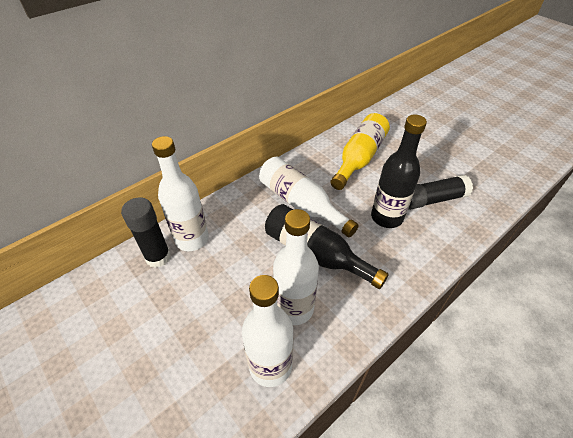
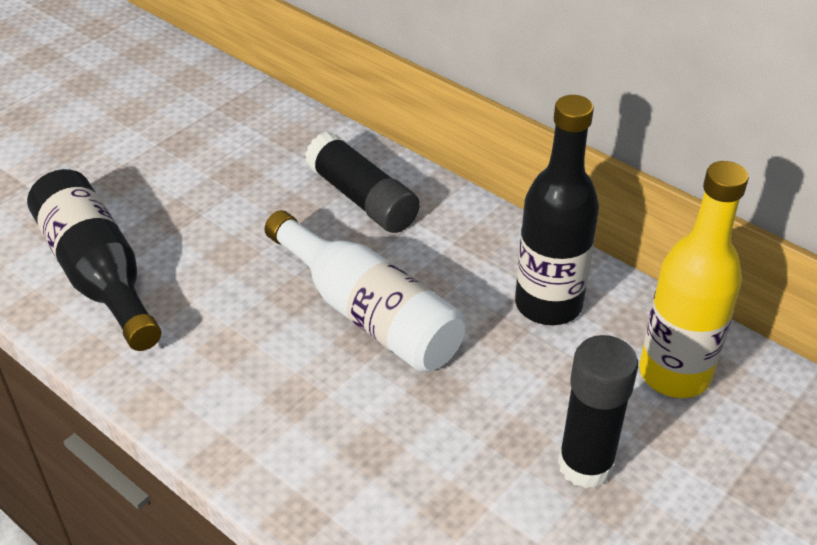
white bottle: [152,136,209,251] [242,275,293,387] [259,157,359,237] [273,209,319,325] = 4 -> [265,210,465,372] = 1

